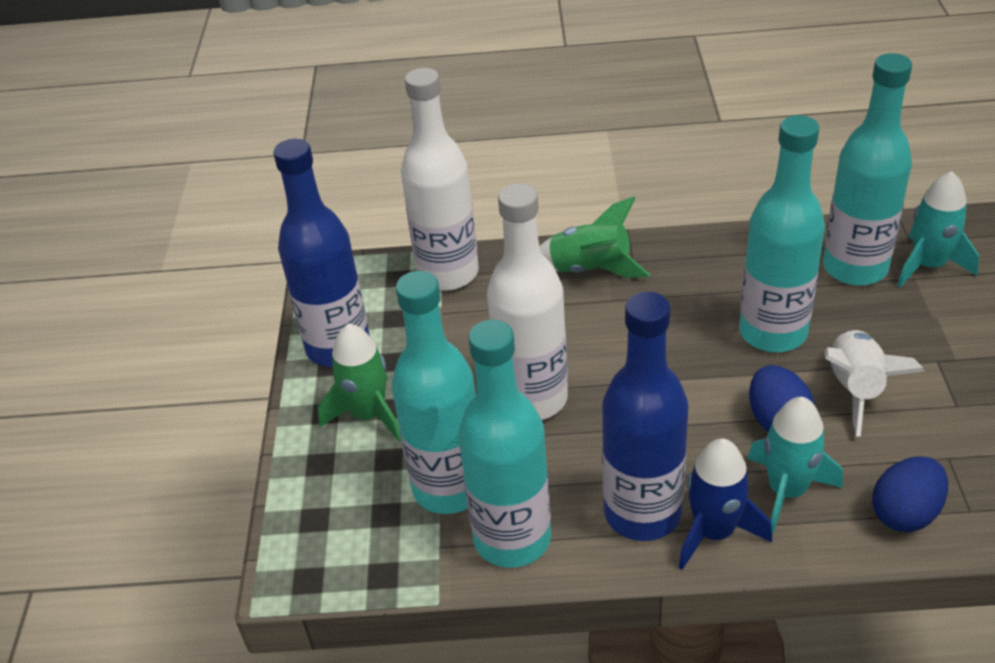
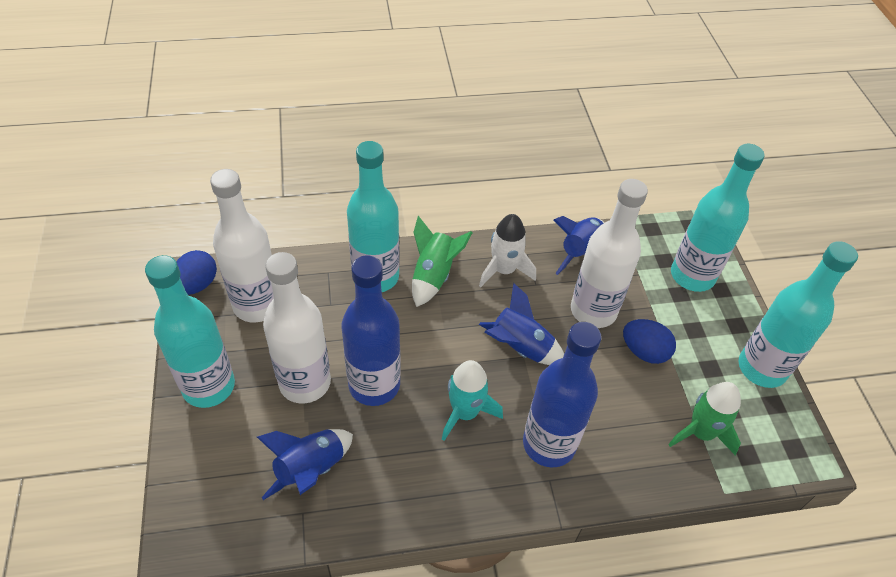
blue rocket: [678,438,772,570] = 1 -> [257,429,353,500] [479,283,564,365] [554,216,604,275] = 3
turquoise rocket: [747,397,843,534] [897,171,979,288] = 2 -> [442,360,503,441] = 1
white bottle: [401,68,479,291] [487,183,568,420] = 2 -> [210,169,274,322] [263,252,331,403] [571,179,648,328] = 3

